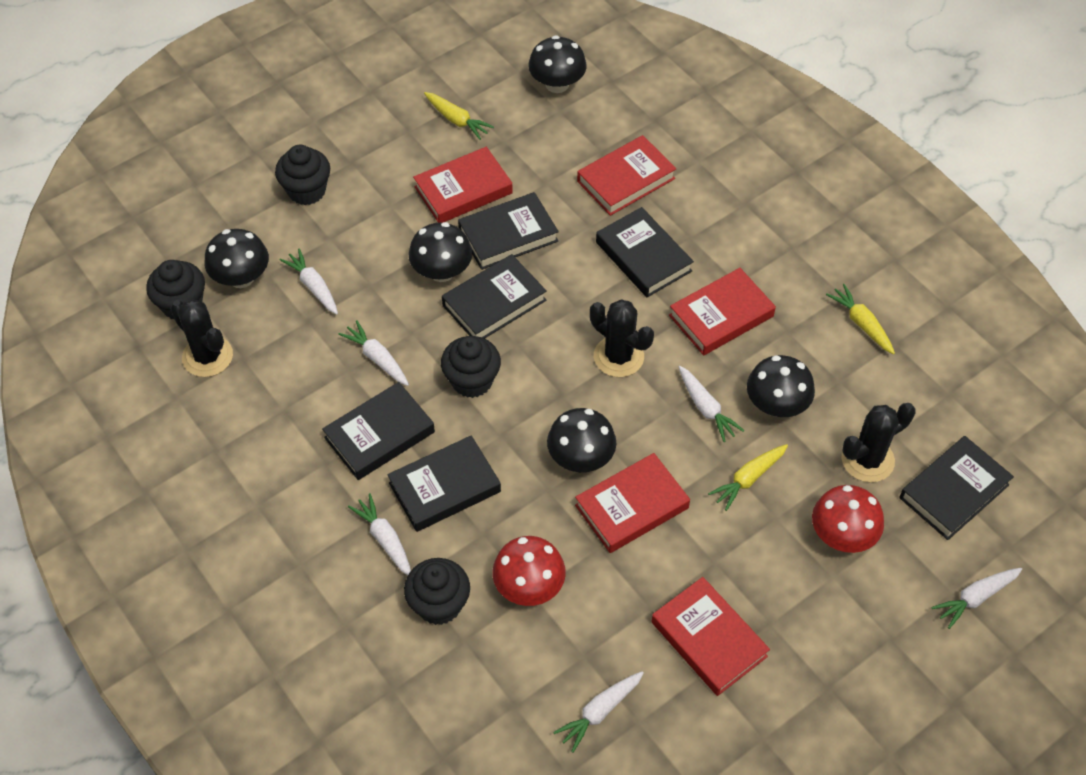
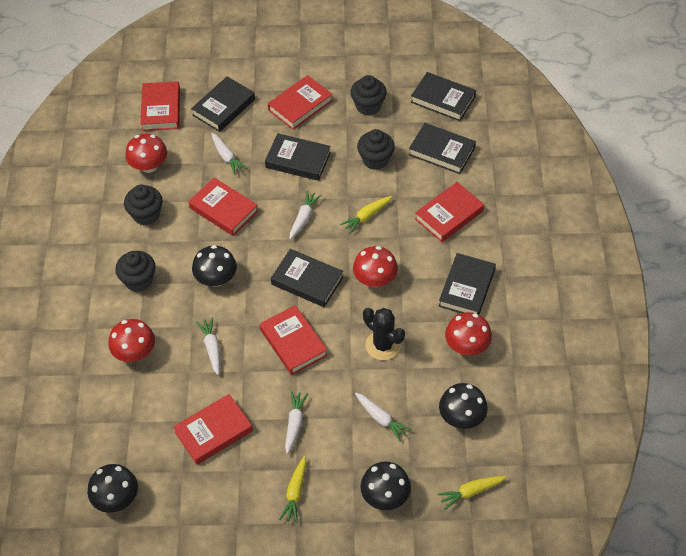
black cactus: [170,299,233,377] [590,299,654,377] [842,403,915,482] = 3 -> [363,308,405,360] = 1
black mushroom: [204,229,269,288] [409,222,472,282] [528,35,587,93] [547,408,616,472] [747,355,815,417] = 5 -> [88,464,138,513] [192,245,237,287] [360,461,411,510] [439,383,488,429] = 4
red book: [413,147,513,223] [575,453,690,553] [577,135,676,216] [651,577,770,696] [669,268,776,355] = 5 -> [141,81,180,131] [173,394,253,465] [188,178,258,236] [260,305,328,375] [268,75,333,130] [415,182,484,242] = 6
red mushroom: [493,536,566,606] [812,485,884,553] = 2 -> [108,319,155,362] [125,134,167,173] [353,246,398,287] [445,312,492,355] = 4
white carrot: [280,248,338,315] [339,320,409,386] [348,493,411,575] [553,671,644,753] [679,366,745,442] [932,568,1022,629] = 6 -> [196,317,220,375] [211,133,248,175] [285,391,308,454] [289,191,322,240] [355,393,412,441] = 5

